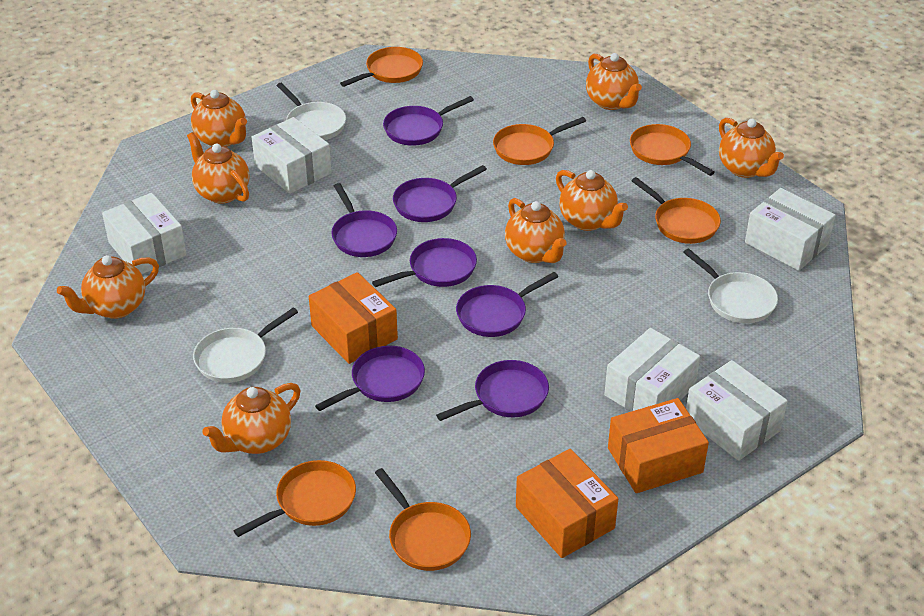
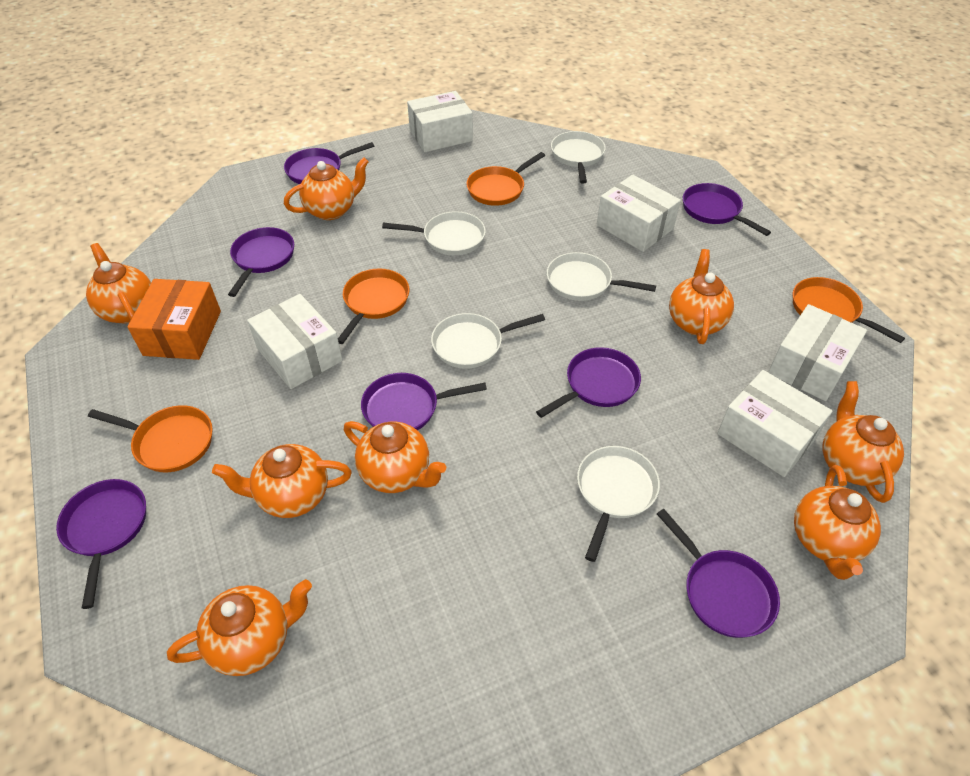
orange box: [309,272,398,364] [516,449,618,558] [608,398,709,493] = 3 -> [127,279,221,360] = 1
orange pan: [233,460,356,537] [340,47,423,87] [375,468,471,571] [493,117,586,165] [630,124,715,176] [632,177,721,244] = 6 -> [88,405,213,472] [338,269,409,344] [466,152,545,206] [793,277,905,343] = 4
white pan: [193,308,298,383] [276,83,346,140] [683,249,778,323] = 3 -> [382,211,486,255] [431,313,545,369] [547,252,656,301] [551,131,606,184] [577,446,660,562] = 5

